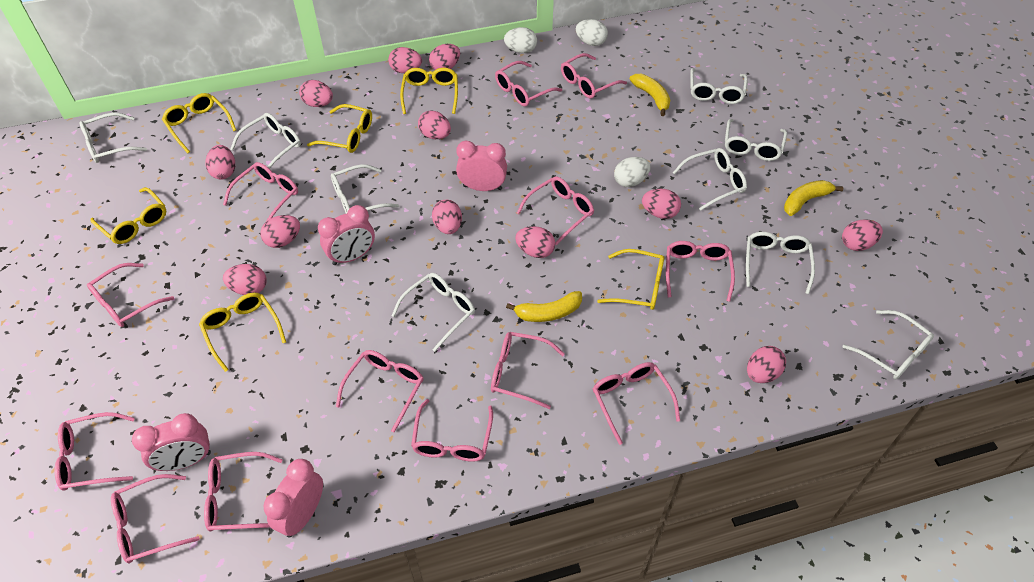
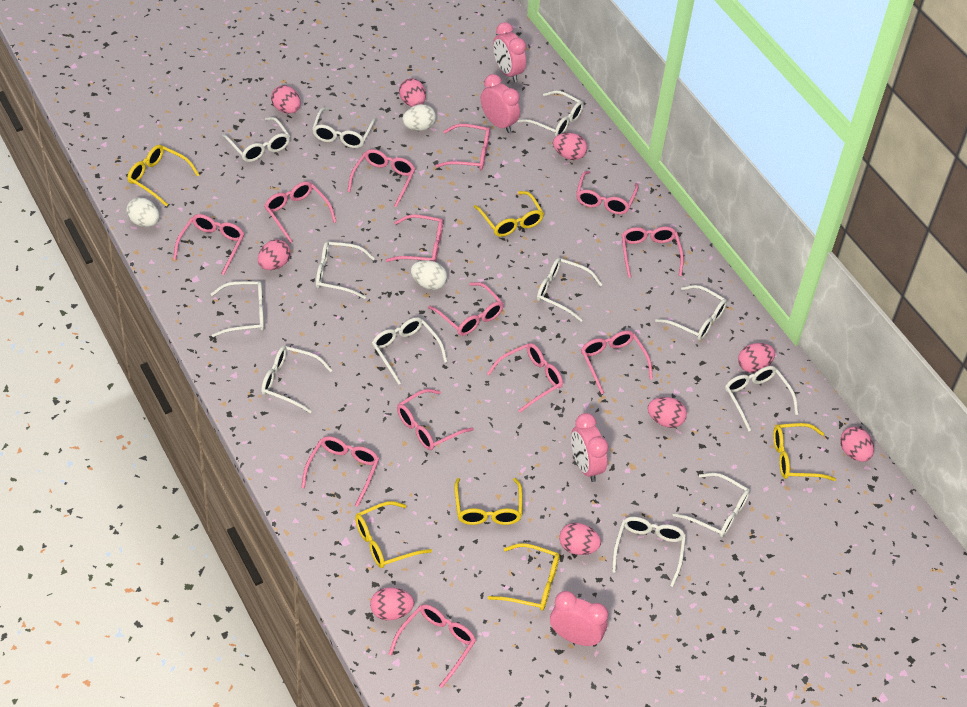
pink egg: [206,145,235,180] [223,264,267,295] [260,215,300,248] [299,80,333,107] [388,47,422,73] [418,110,451,139] [429,44,460,70] [432,200,462,234] [515,226,555,258] [642,189,681,219] [747,346,786,383] [842,219,883,251] = 12 -> [258,239,291,270] [271,85,301,114] [370,587,414,620] [399,78,426,107] [553,133,587,160] [559,523,601,555] [648,397,687,428] [738,343,775,373] [840,427,874,462] = 9
white glasses: [79,113,147,163] [230,113,301,169] [331,164,400,214] [392,273,475,352] [673,148,747,211] [690,68,748,104] [725,119,787,161] [746,232,815,294] [843,310,934,380] = 9 -> [211,281,264,337] [222,117,290,162] [261,346,332,413] [312,107,376,148] [316,241,375,299] [372,317,447,385] [518,90,584,137] [537,258,602,322] [612,517,686,587] [655,285,727,341] [673,473,750,538] [725,366,798,431] = 12
yellow banana: [506,291,582,322] [630,74,670,116] [784,180,843,216] = 3 -> none = 0

